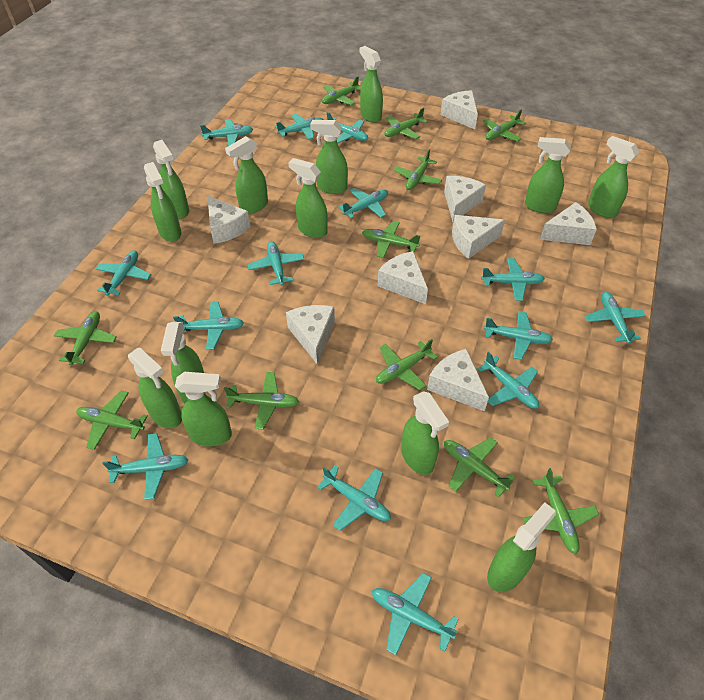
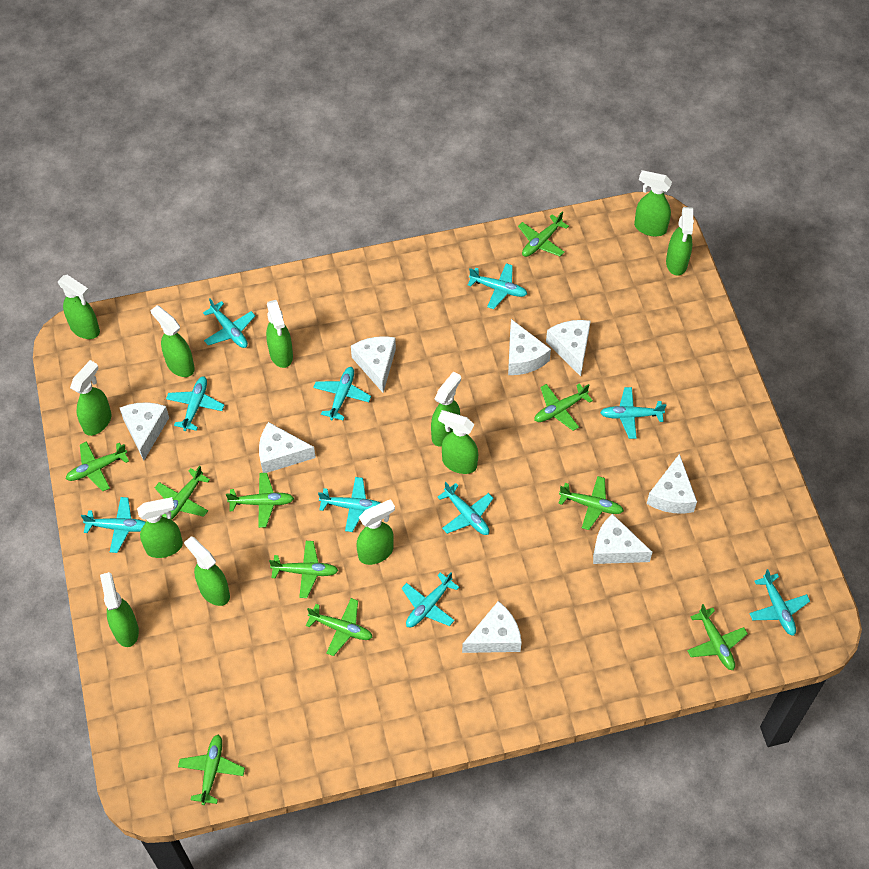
green plane: [54,311,117,366] [76,391,148,450] [224,372,299,429] [322,76,361,105] [362,221,420,258] [376,339,437,390] [384,108,428,139] [394,149,442,190] [444,437,515,498] [483,110,525,141] [523,468,599,554] = 11 -> [66,441,129,491] [155,466,210,520] [178,734,245,805] [226,473,294,528] [269,541,339,598] [306,598,373,656] [518,212,569,257] [534,383,593,431] [558,476,624,530] [687,604,748,670] = 10
green spray bottle: [128,348,182,428] [144,162,181,242] [153,140,189,219] [161,322,204,404] [175,372,232,447] [225,136,268,214] [288,158,328,238] [310,120,348,194] [360,46,383,123] [401,391,449,475] [487,502,556,592] [525,137,571,213] [588,136,639,218] = 13 -> [58,275,100,339] [70,360,111,436] [100,572,139,647] [137,497,183,558] [150,305,195,377] [184,536,230,606] [266,300,293,368] [357,499,395,565] [431,371,461,447] [438,410,478,474] [634,170,672,236] [666,207,694,276] = 12
turquoise plane: [96,251,151,296] [102,433,188,500] [173,302,244,350] [200,119,253,146] [248,241,304,285] [276,114,323,140] [317,465,391,531] [327,112,368,144] [339,188,388,218] [372,573,458,655] [478,352,539,409] [481,258,545,301] [484,311,553,360] [585,292,646,344] = 14 -> [81,497,146,553] [166,376,224,431] [203,299,255,348] [313,367,371,420] [318,477,380,532] [401,572,459,627] [438,482,494,535] [468,263,527,309] [600,387,667,439] [749,569,810,636] = 10

